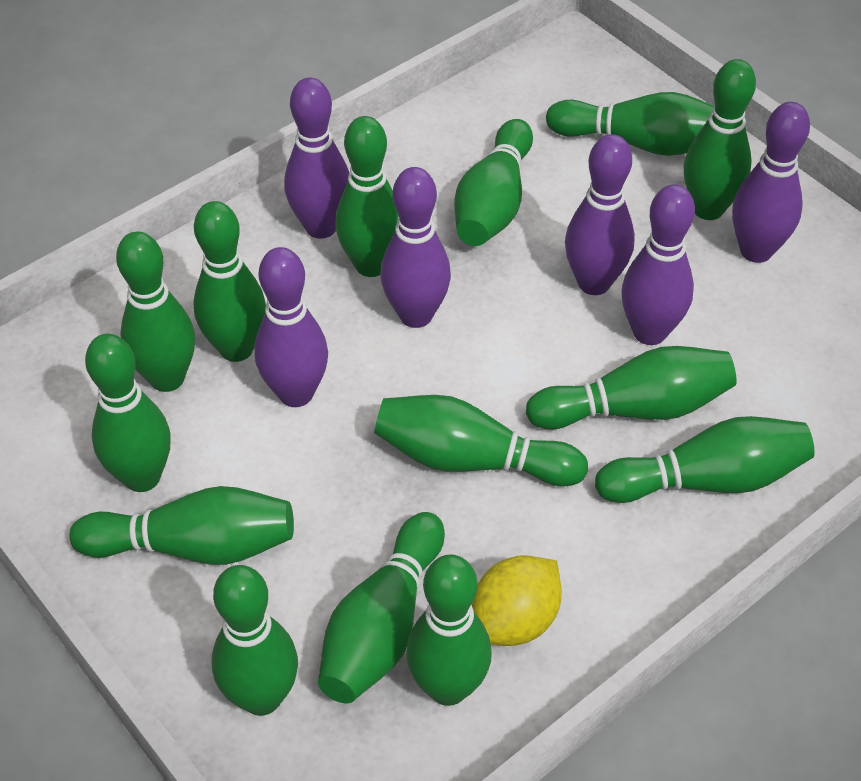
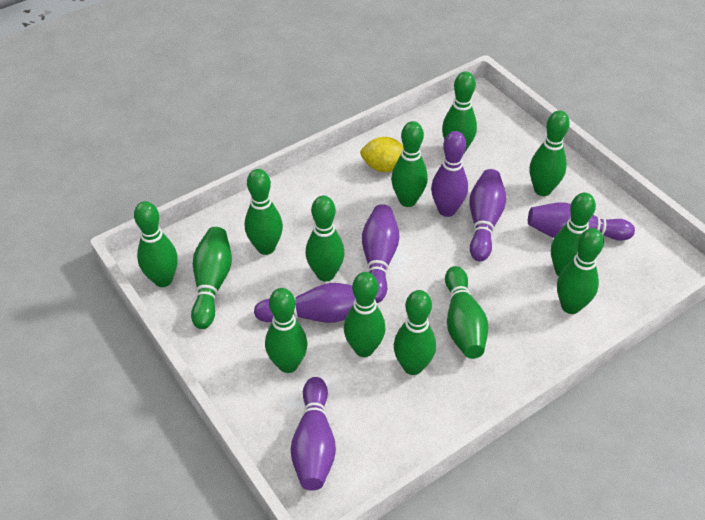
green bowling pin: [69,486,294,565] [85,334,171,492] [116,231,195,392] [193,201,266,362] [212,565,298,716] [318,512,445,703] [335,116,398,277] [374,395,588,486] [406,554,492,706] [454,119,533,246] [526,346,737,429] [546,92,714,156] [595,416,815,503] [684,59,756,220] = 14 -> [134,201,178,287] [191,227,232,329] [245,169,283,255] [265,288,307,373] [306,196,345,282] [344,272,385,357] [391,121,428,207] [394,290,436,375] [442,71,477,153] [445,266,488,359] [530,111,570,196] [551,193,596,276] [557,228,604,314] = 13

